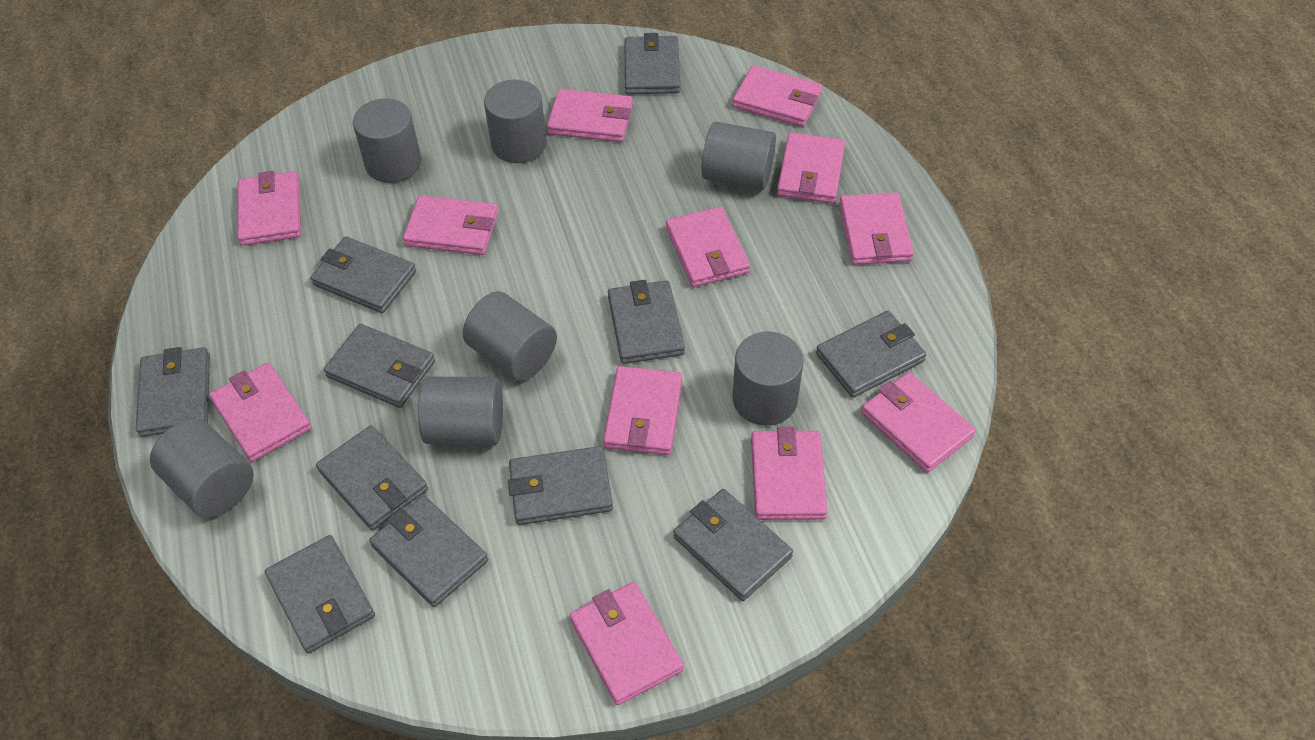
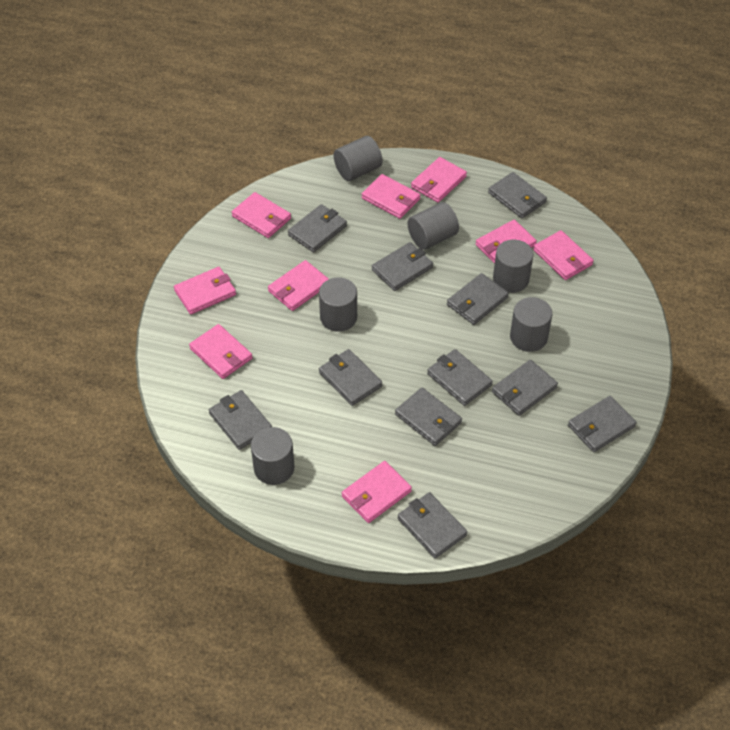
grey cylinder: [150,419,254,517] [353,99,421,183] [418,376,503,445] [463,291,557,381] [484,80,547,163] [701,122,776,190] [733,332,804,426] = 7 -> [251,427,294,485] [319,277,357,332] [333,136,382,181] [407,202,459,250] [493,240,533,293] [510,297,552,352] = 6
pink wallet: [209,363,312,462] [237,171,301,246] [403,195,498,255] [547,89,633,142] [570,582,684,705] [603,366,682,455] [666,207,750,287] [733,65,822,127] [751,427,828,520] [777,133,845,204] [839,192,914,265] [861,372,976,473] = 12 -> [174,267,236,315] [189,324,252,379] [232,192,291,238] [268,260,329,311] [342,461,412,523] [362,174,420,219] [411,157,467,203] [476,220,537,264] [533,230,594,280] = 9

